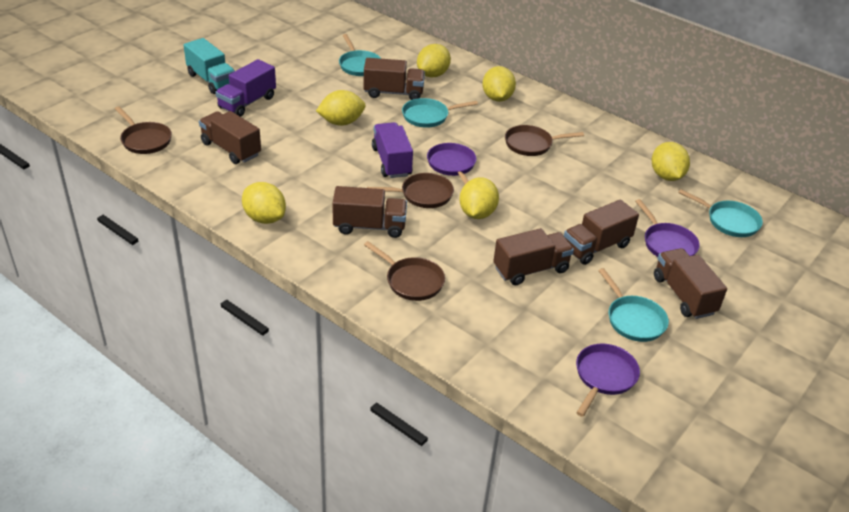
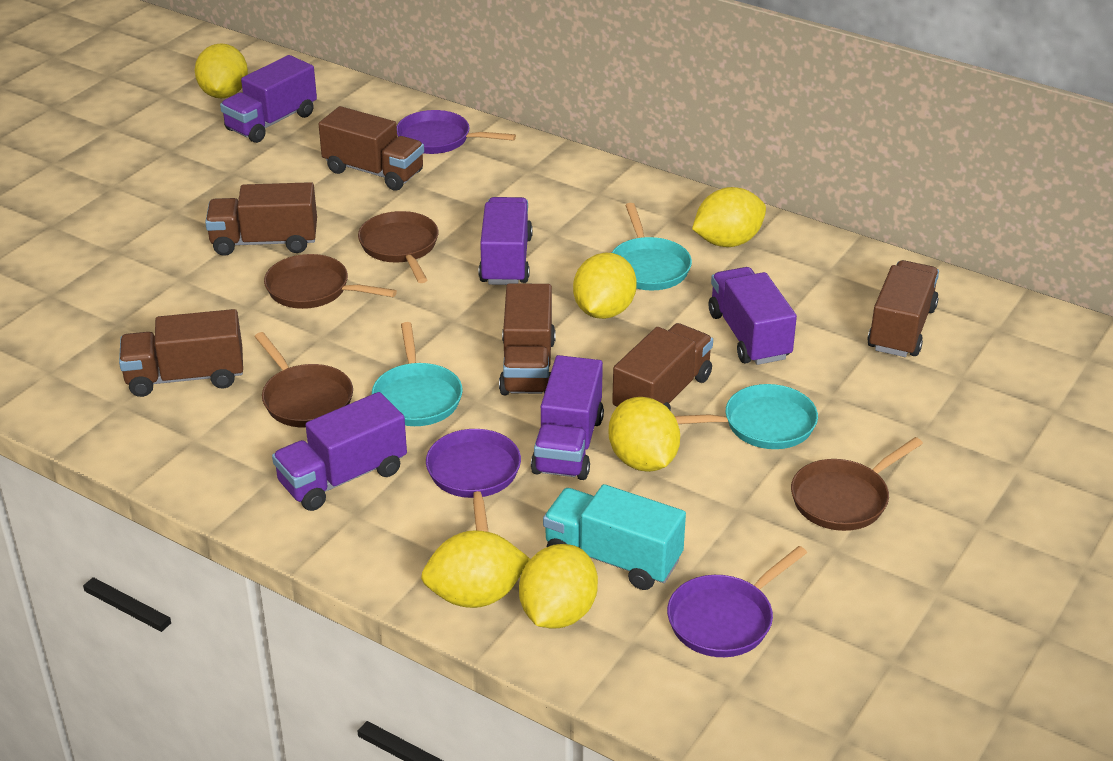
purple truck: [215,59,276,117] [372,122,413,178] = 2 -> [220,55,317,143] [272,392,407,511] [479,197,533,285] [531,355,604,480] [709,267,797,365] = 5
turquoise pan: [339,34,381,76] [402,98,478,128] [598,268,669,342] [678,189,763,237] = 4 -> [372,322,463,426] [612,203,692,291] [675,384,818,449] = 3

